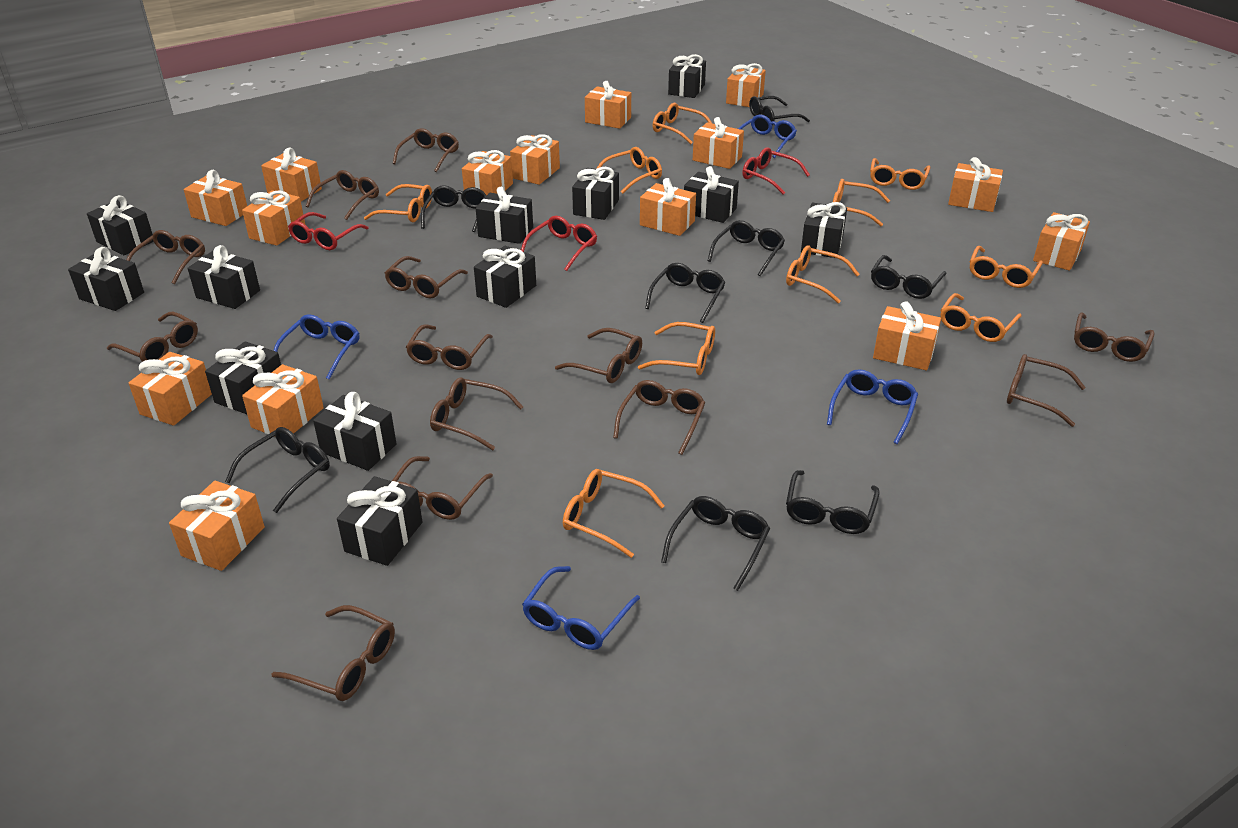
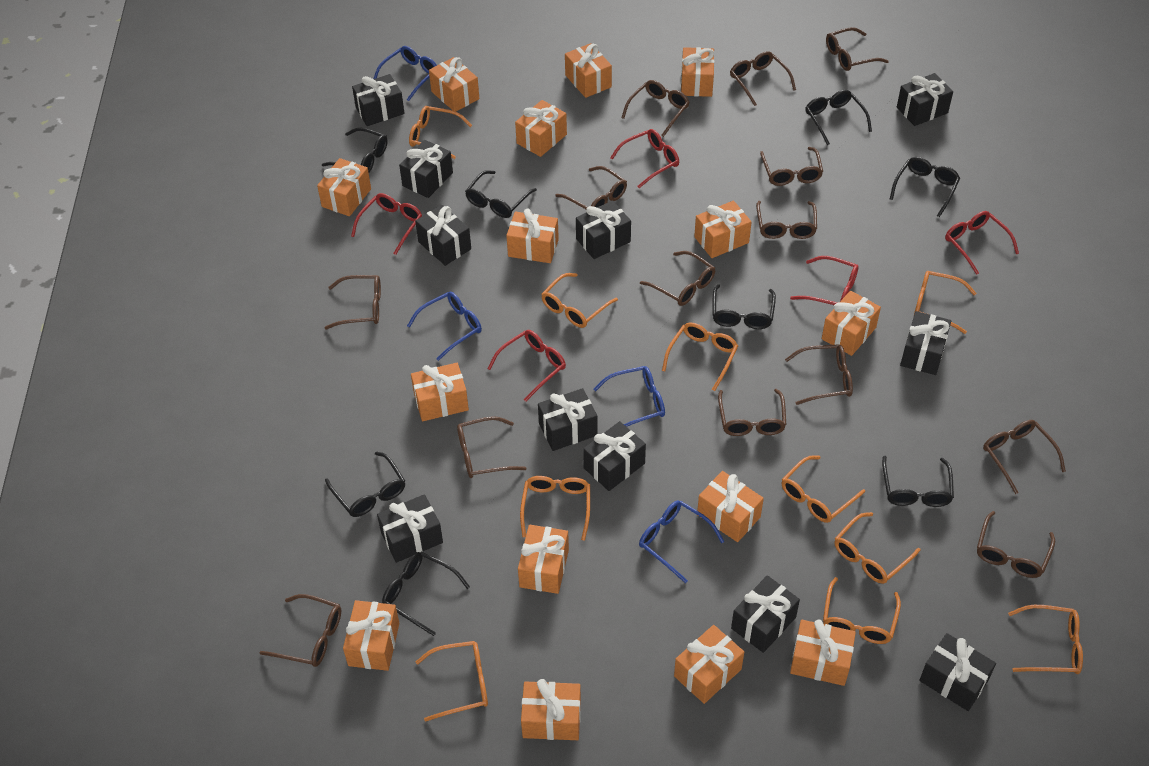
black gift: [68,247,144,311] [87,195,154,255] [187,245,260,309] [205,341,281,414] [313,392,397,471] [337,476,422,566] [474,246,536,308] [476,187,533,244] [572,167,619,220] [668,54,706,98] [684,166,739,223] [801,202,847,258] = 12 -> [352,74,405,126] [377,494,443,563] [399,140,453,198] [415,205,471,266] [538,388,598,451] [576,200,631,259] [583,421,646,491] [731,575,800,653] [897,73,953,126] [900,311,951,375] [919,633,996,711] = 11
brown glasses: [107,312,198,362] [127,230,205,284] [271,605,395,701] [306,170,379,220] [385,256,468,298] [392,456,493,520] [393,128,459,172] [406,324,493,370] [430,377,523,451] [555,328,642,383] [613,380,705,455] [1007,354,1086,427] [1074,312,1155,362] = 13 -> [260,594,341,667] [325,275,381,329] [457,416,527,478] [555,166,627,209] [621,80,690,137] [640,251,715,306] [718,389,786,436] [730,51,796,106] [756,201,817,239] [760,147,823,186] [785,344,853,405] [826,27,889,71] [977,511,1055,578] [983,420,1066,494] = 14
red glasses: [288,212,369,250] [521,216,597,271] [742,147,810,195] = 3 -> [351,193,422,255] [487,330,566,401] [610,129,679,188] [790,256,859,305] [945,211,1019,275] = 5

